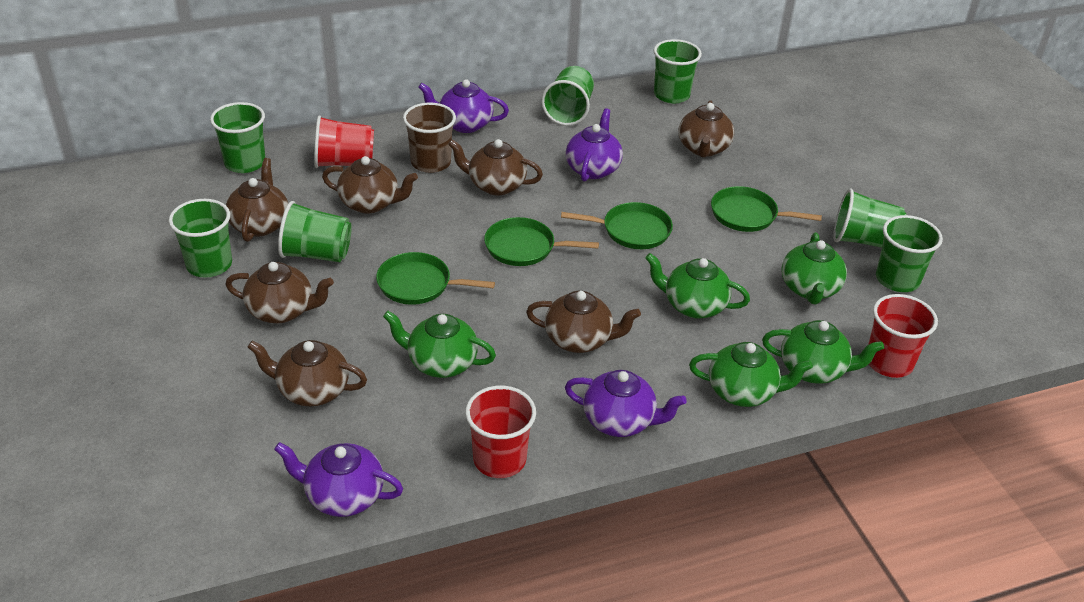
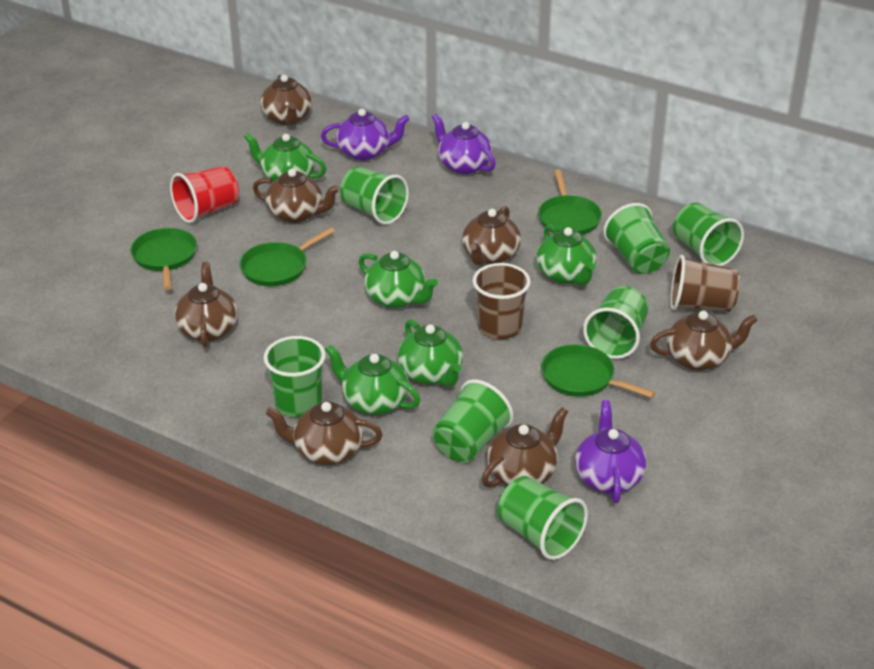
brown cup: [403,102,456,173] = 1 -> [473,263,531,339] [670,255,740,312] = 2
purple teapot: [274,442,403,517] [418,79,509,133] [565,370,687,437] [566,108,623,182] = 4 -> [321,109,410,161] [432,113,496,175] [575,400,646,503] = 3
red cup: [314,115,374,168] [465,386,536,478] [868,294,938,378] = 3 -> [170,166,239,223] = 1

